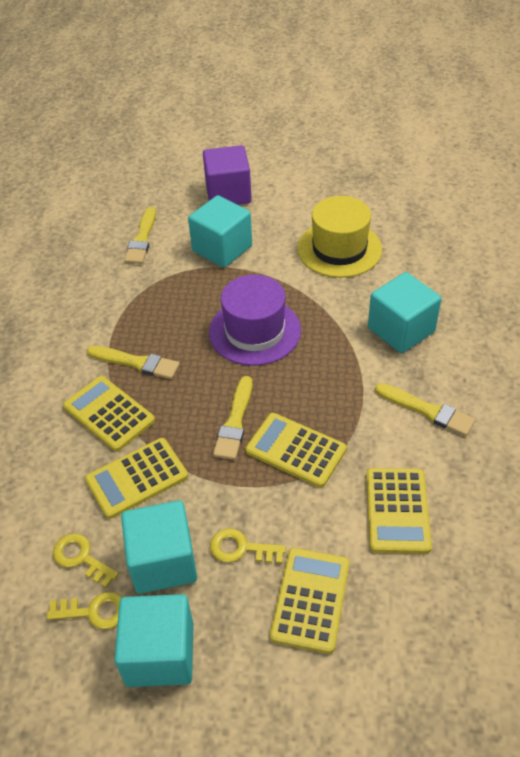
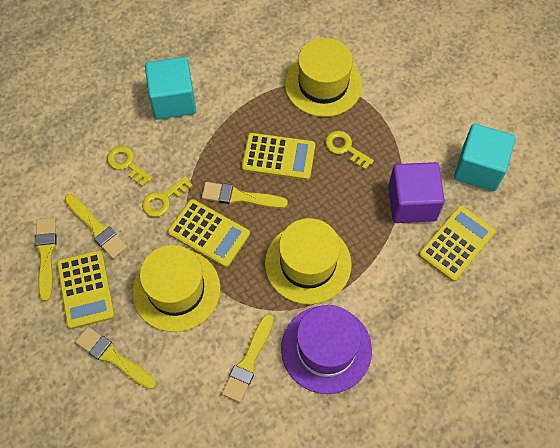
turquoise cube: [114,594,194,687] [121,500,197,594] [188,195,252,268] [368,272,441,353] = 4 -> [145,57,196,119] [454,123,516,191] = 2
yellow brush: [87,346,180,379] [124,207,156,264] [213,376,252,460] [375,383,475,436] = 4 -> [35,218,57,302] [64,194,127,259] [75,327,156,389] [202,182,288,209] [222,314,274,402] = 5
yellow calculator: [63,376,155,452] [85,438,188,519] [246,413,347,488] [270,548,349,654] [366,468,432,554] = 5 -> [57,250,115,329] [168,199,250,267] [242,133,315,180] [419,205,496,282] = 4
yellow hat: [297,196,382,278] = 1 -> [132,245,221,332] [265,218,352,305] [285,38,362,117] = 3

